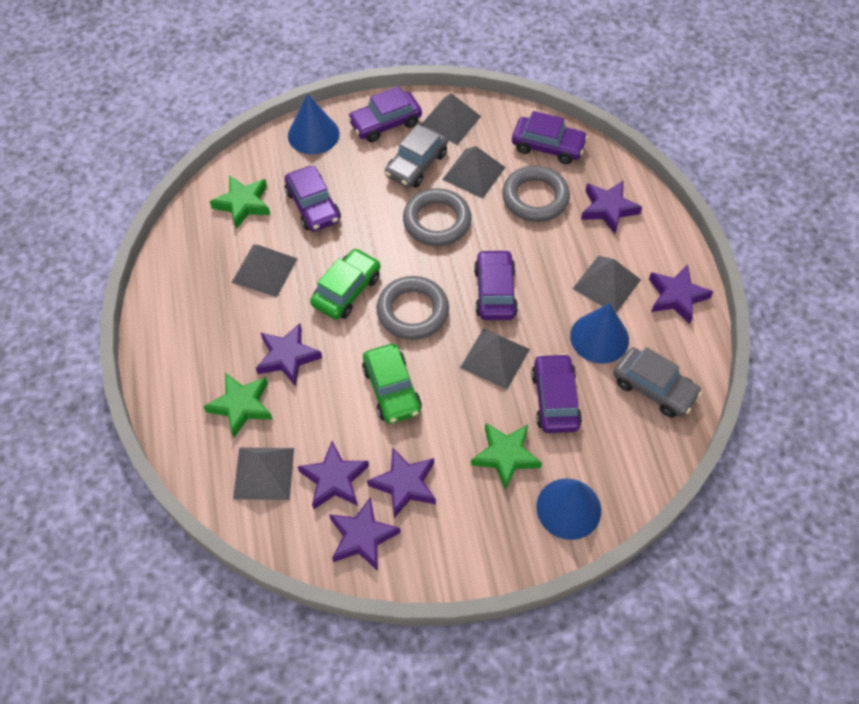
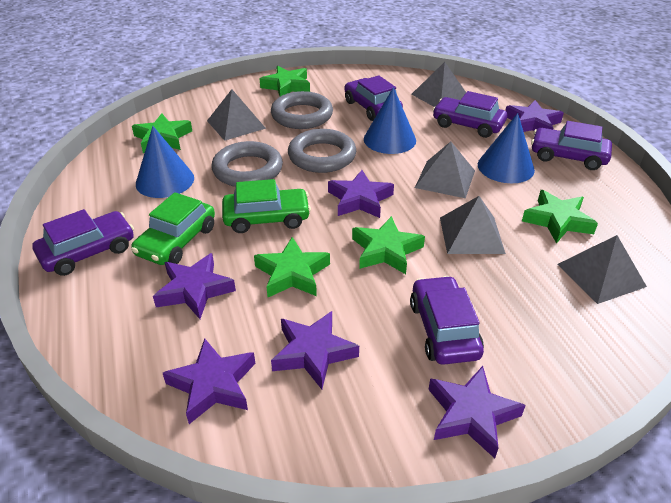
green star: [203,373,273,438] [210,175,270,229] [471,423,542,490] = 3 -> [132,113,192,153] [254,237,330,297] [260,66,310,96] [352,216,425,274] [522,190,598,244] = 5
grey car: [385,124,448,188] [614,347,702,418] = 2 -> none = 0
grey pyramid: [231,245,298,297] [233,447,294,500] [421,93,481,145] [442,146,506,199] [460,328,530,390] [573,256,641,313] = 6 -> [207,89,266,141] [411,62,466,107] [415,141,475,198] [440,196,506,254] [557,235,647,304] = 5

